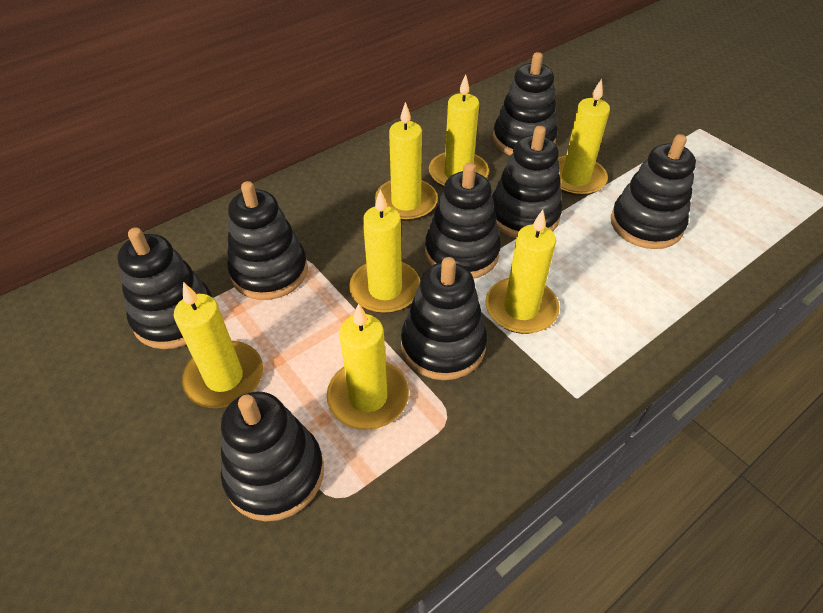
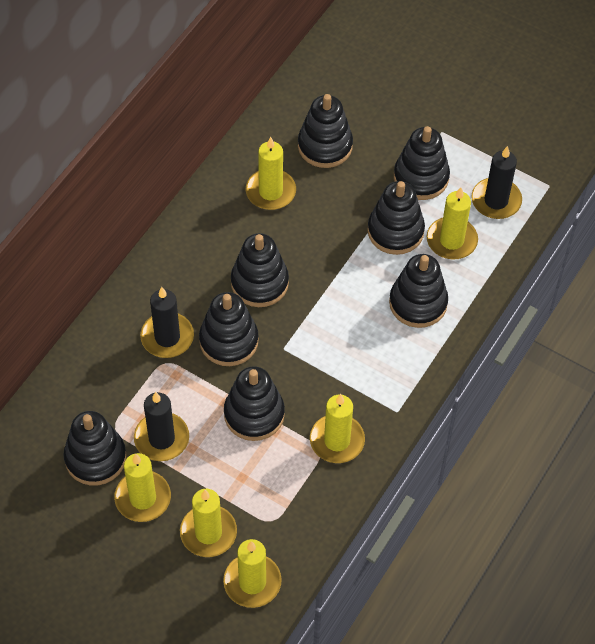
black candle: none = 0 -> [134,392,189,461] [140,287,194,358] [471,146,522,219] = 3
yellow candle: [174,282,263,408] [327,303,409,430] [349,189,420,313] [375,102,438,221] [429,74,489,187] [486,210,559,334] [558,79,610,196] = 7 -> [114,453,171,522] [180,489,237,557] [223,539,282,608] [246,137,296,210] [310,394,365,463] [427,187,478,259] = 6

